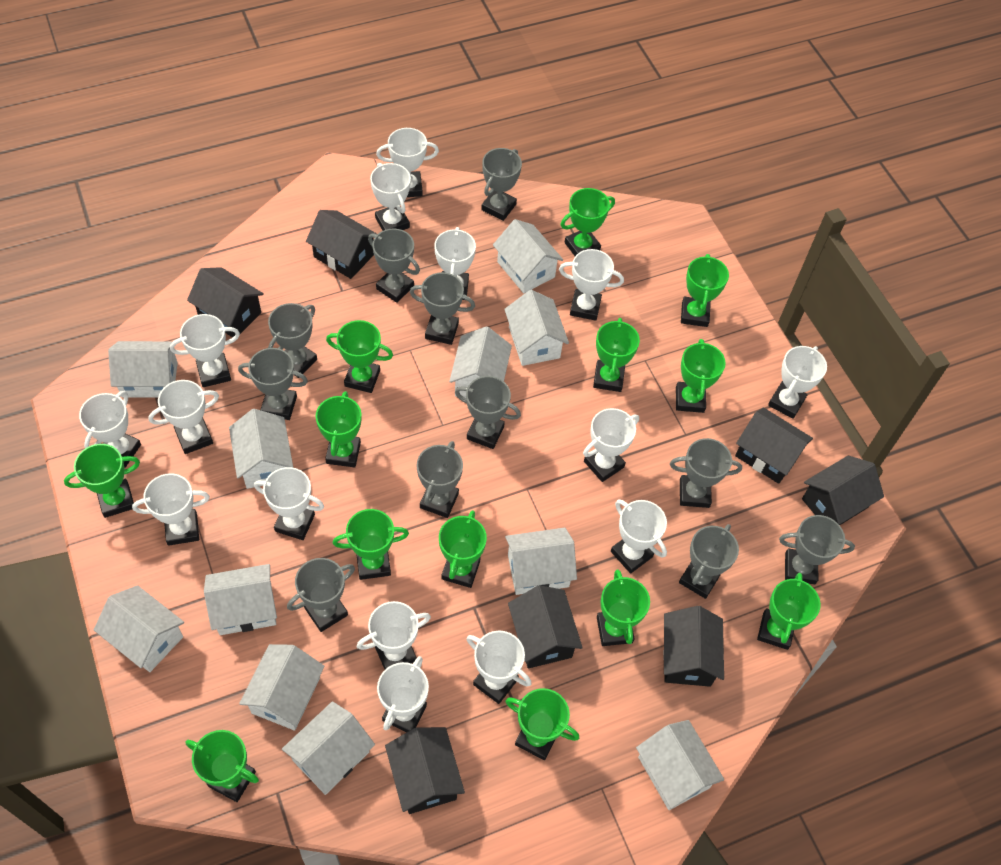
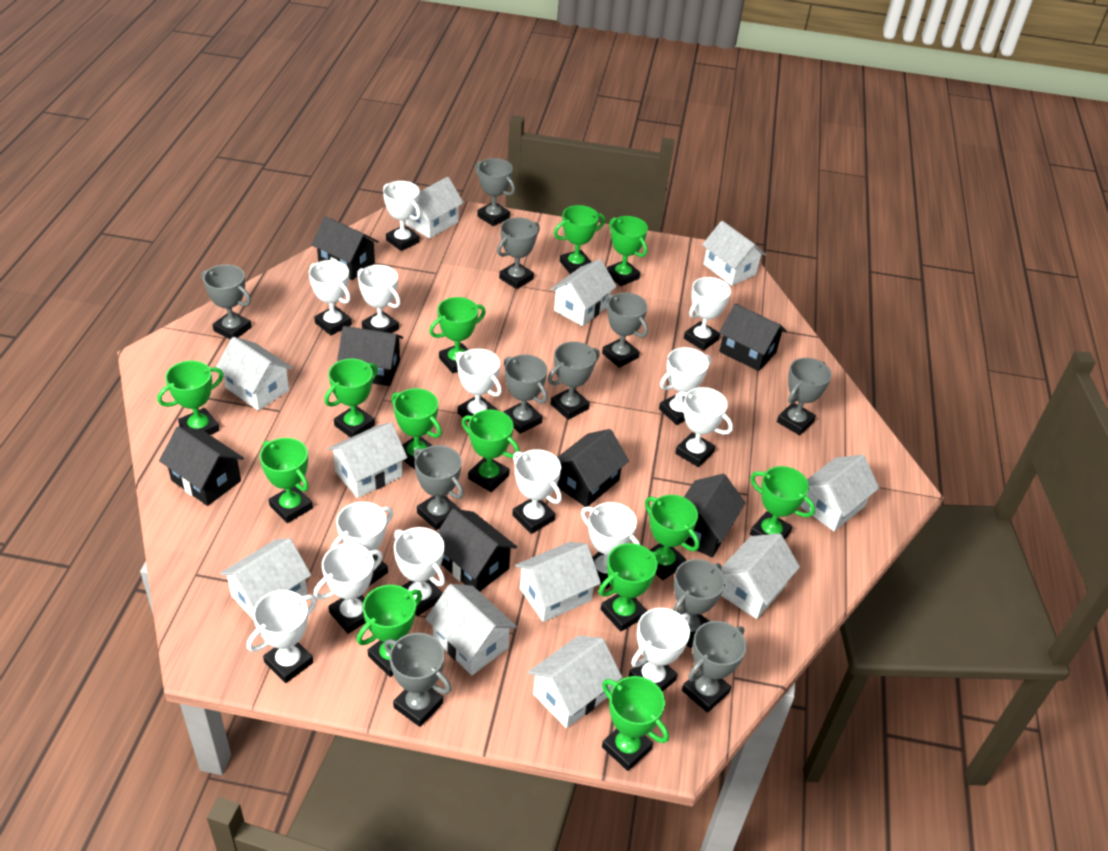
white trophy: [79,391,141,468] [132,473,210,546] [149,380,219,454] [170,314,240,387] [254,467,324,540] [357,601,431,669] [370,163,411,231] [376,128,439,197] [377,656,429,732] [434,227,476,300] [466,631,532,704] [559,249,624,321] [583,408,639,482] [611,499,667,574] [768,346,827,419] = 15 -> [247,590,317,683] [309,260,352,336] [314,543,383,634] [331,502,393,586] [357,265,400,333] [383,181,421,251] [394,527,445,616] [456,349,502,422] [512,449,562,534] [581,502,640,589] [629,608,690,692] [659,347,711,425] [675,387,733,467] [684,277,731,351] = 14

